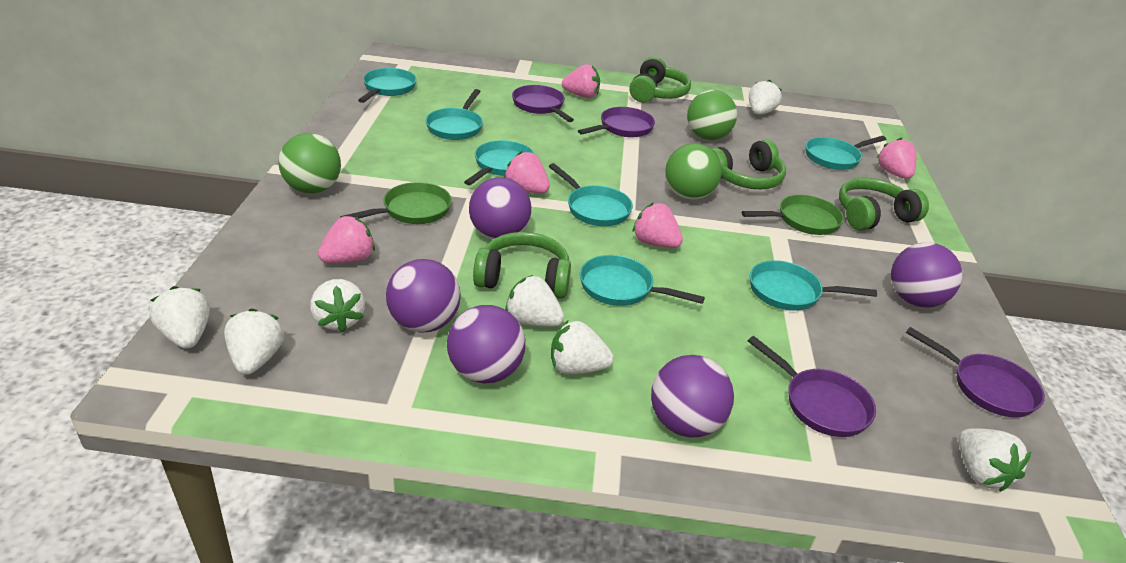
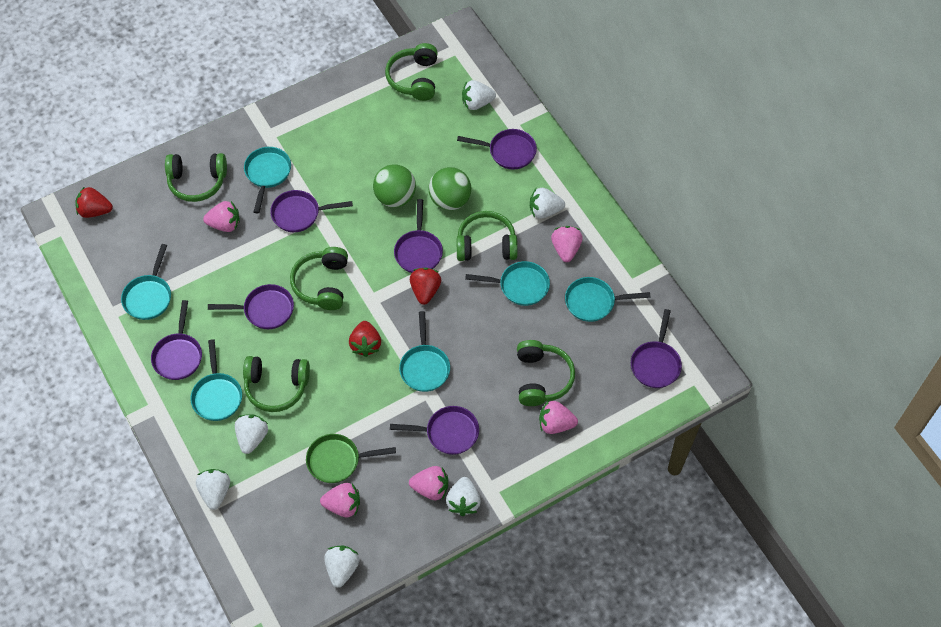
green ball: [278,133,341,193] [665,143,722,200] [687,90,737,140] = 3 -> [373,164,416,207] [429,167,471,210] = 2
green headphones: [473,232,571,299] [629,57,691,102] [711,140,786,189] [839,177,929,231] = 4 -> [165,153,227,202] [243,356,310,412] [290,247,348,310] [385,43,438,101] [456,211,518,261] [517,340,575,406] = 6
green pan: [340,182,452,224] [742,195,844,235] = 2 -> [306,434,396,483] = 1
purple ball: [386,259,461,332] [447,305,525,384] [469,177,532,239] [651,355,734,437] [891,242,962,308] = 5 -> none = 0
purple pan: [512,85,574,122] [578,107,655,138] [748,336,876,437] [906,327,1045,417] = 4 -> [151,300,202,380] [208,284,294,329] [270,190,353,232] [390,406,479,455] [394,199,443,273] [457,129,537,170] [631,309,682,388] = 7
red strawberry: none = 0 -> [75,186,113,218] [349,321,381,357] [410,268,441,305] = 3
turquoise pan: [358,68,417,103] [426,89,483,140] [464,140,535,185] [549,163,633,226] [580,255,705,306] [750,260,877,311] [806,136,886,170] = 7 -> [121,244,171,320] [190,339,242,421] [244,147,291,214] [399,311,450,392] [465,261,550,306] [565,277,650,322] = 6
white strawberry: [149,286,210,349] [224,308,284,375] [310,279,365,332] [505,275,564,327] [551,320,614,374] [749,80,782,115] [958,428,1031,492] = 7 -> [196,469,230,510] [235,414,268,454] [324,545,359,588] [446,477,481,516] [462,80,496,110] [530,188,565,219] = 6

